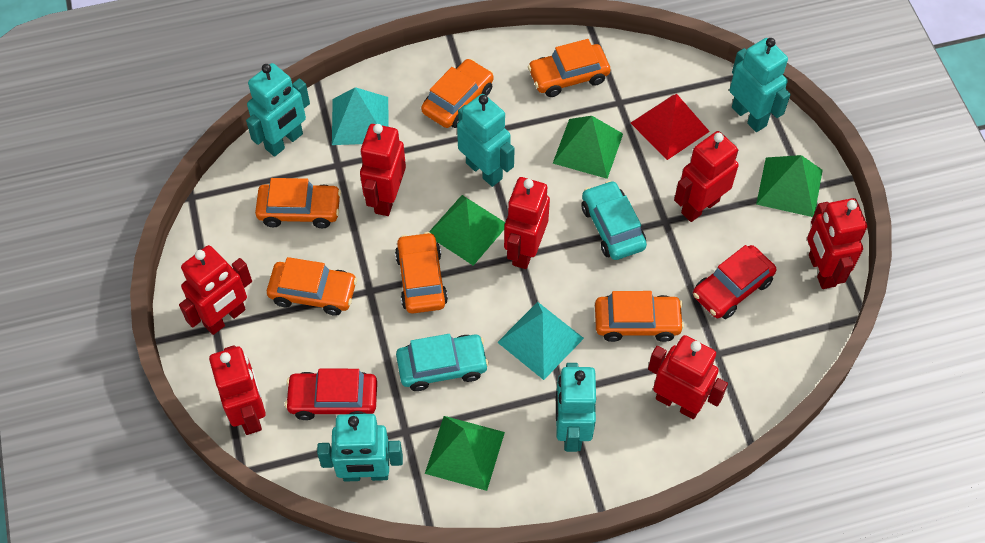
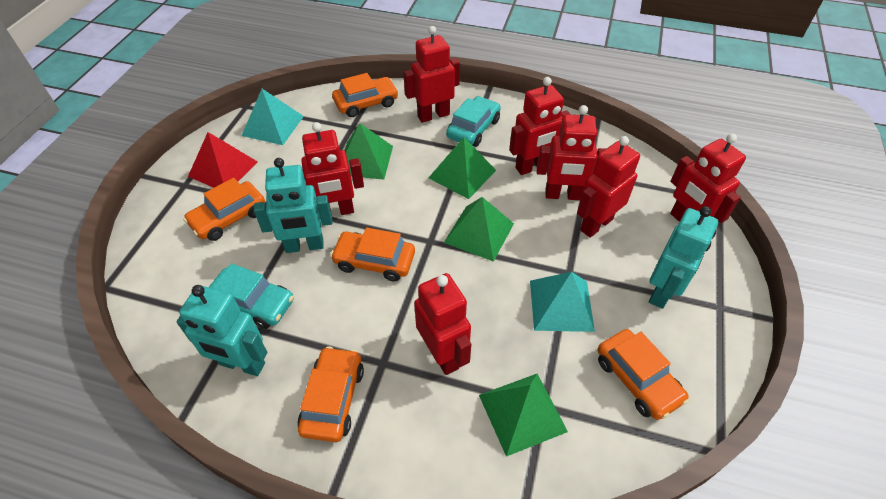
orange car: [255,178,341,228] [267,257,357,316] [395,232,448,314] [421,59,494,128] [528,39,610,97] [595,291,684,342] = 6 -> [183,178,265,241] [298,346,364,442] [330,228,415,282] [332,73,398,117] [597,329,689,420] = 5
red car: [285,369,377,420] [693,245,776,319] = 2 -> none = 0
turquoise robot: [246,63,310,157] [317,414,403,482] [457,94,515,187] [556,363,596,452] [729,38,791,132] = 5 -> [177,285,267,376] [254,158,333,253] [649,206,718,309] = 3

